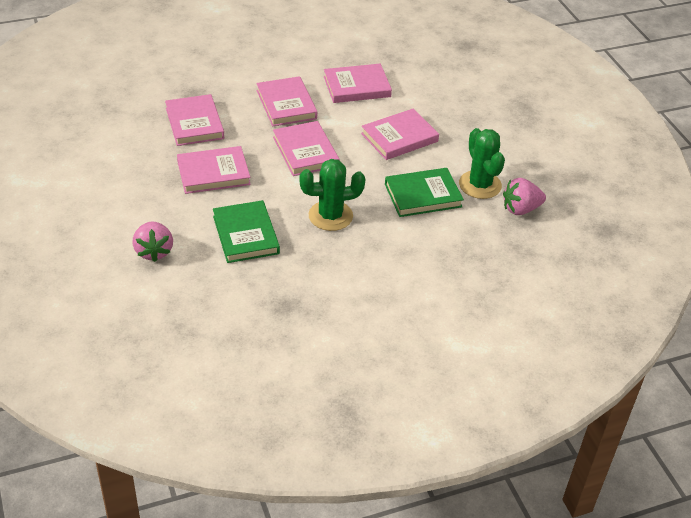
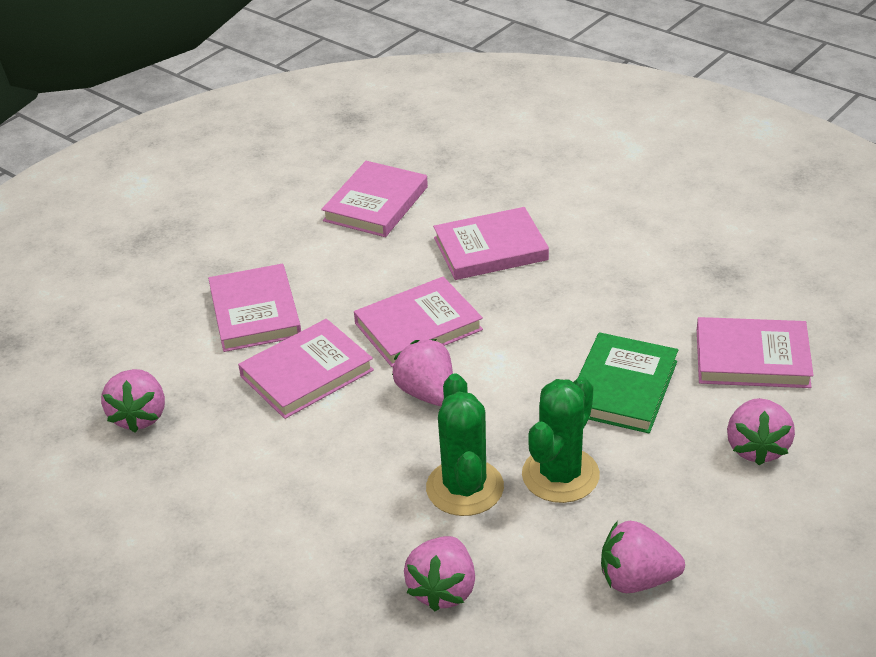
green book: [213,200,280,263] [385,168,464,217] = 2 -> [578,332,678,433] = 1
pink strawberry: [133,222,173,262] [503,178,546,215] = 2 -> [101,369,165,432] [392,339,453,406] [404,536,475,611] [601,521,685,593] [727,398,795,466] = 5

